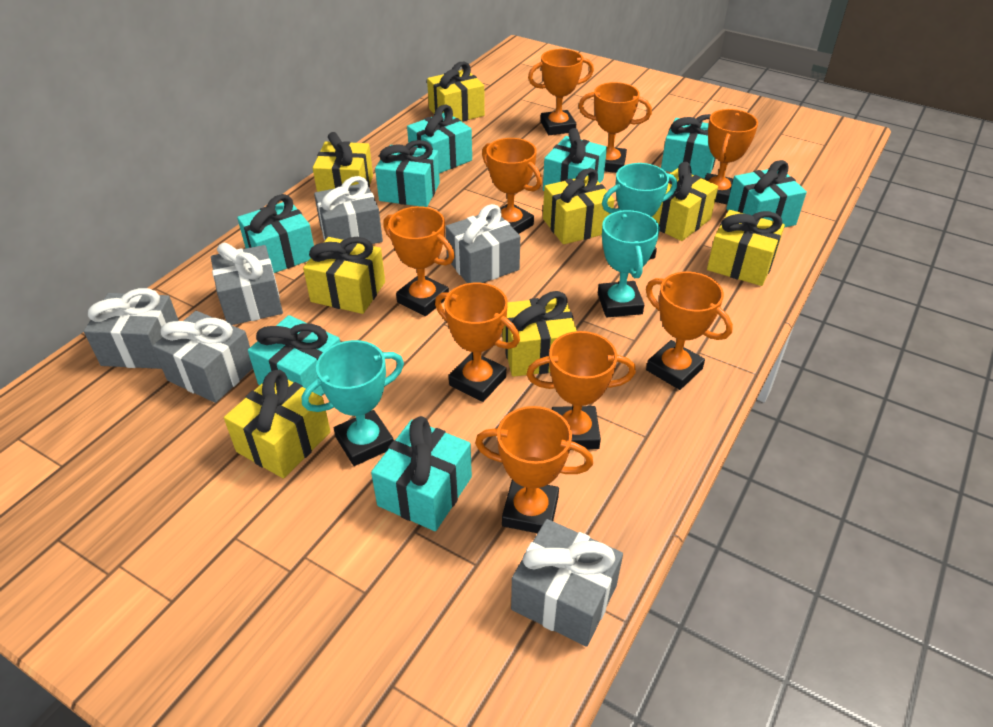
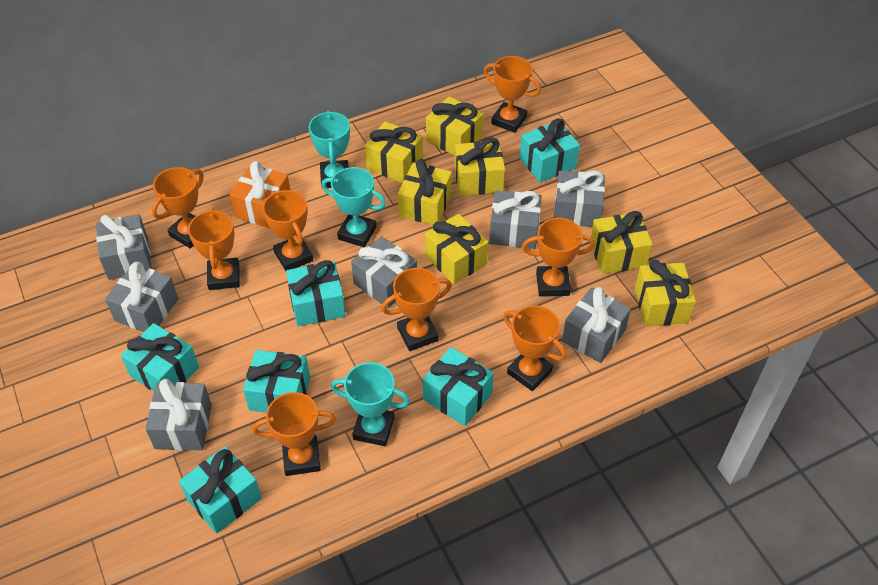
grey gift: [84,288,179,369] [153,311,253,403] [211,242,283,325] [314,176,383,244] [445,204,520,283] [511,519,623,647] = 6 -> [96,214,152,280] [105,261,178,332] [145,379,212,450] [351,236,417,308] [489,190,541,249] [554,170,605,227] [562,287,631,363] = 7
orange gift: none = 0 -> [230,161,290,228] = 1
orange trophy: [383,206,455,316] [435,282,520,402] [475,406,593,533] [482,138,542,234] [527,331,636,450] [528,49,594,135] [579,82,652,173] [646,272,733,390] [704,109,758,204] = 9 -> [152,167,204,249] [188,208,240,290] [252,392,336,476] [263,190,313,271] [381,268,452,351] [484,56,541,133] [503,305,566,391] [522,218,595,297] = 8
turquoise gift: [237,194,314,273] [248,315,340,396] [371,416,472,531] [375,140,440,207] [407,105,472,173] [543,128,607,191] [661,114,716,178] [726,160,807,228] = 8 -> [121,323,199,391] [179,446,262,534] [243,350,310,413] [286,260,346,326] [423,347,494,426] [519,119,580,183] = 6
yellow gift: [224,370,331,478] [303,237,385,314] [313,132,373,192] [427,62,485,122] [502,291,577,377] [543,168,614,245] [652,162,718,241] [707,210,785,286] = 8 -> [364,121,423,183] [398,159,452,225] [425,214,488,284] [426,96,484,156] [454,137,505,196] [591,211,653,274] [635,260,696,326] = 7

